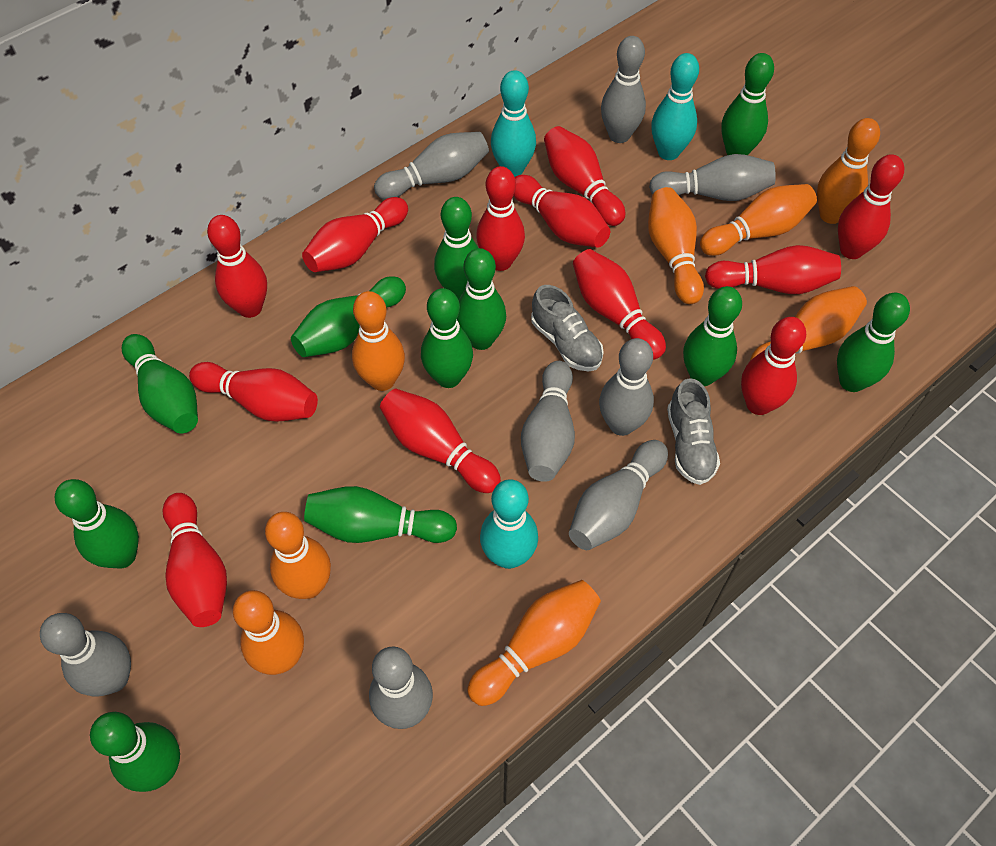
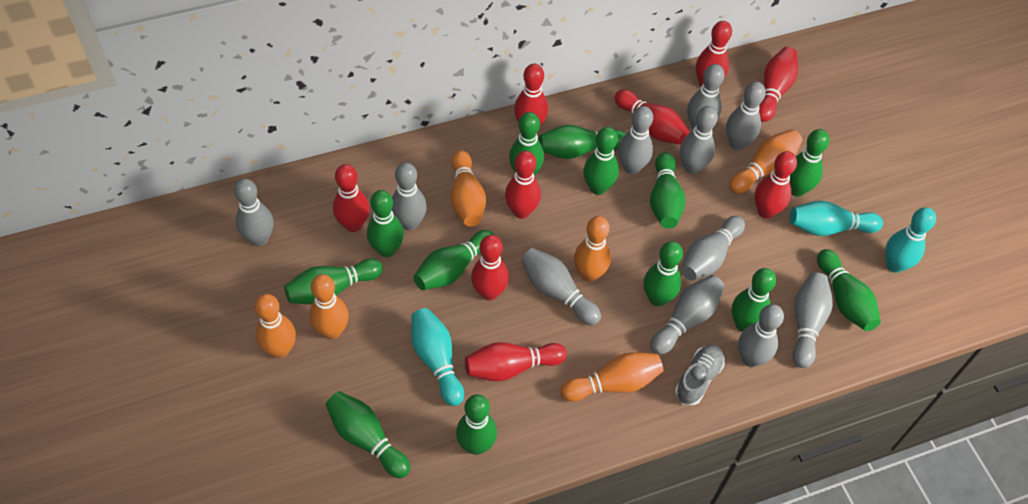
green bowling pin: [55,479,139,569] [90,712,180,792] [122,334,198,433] [291,276,406,357] [304,486,457,543] [421,288,473,388] [434,197,478,300] [457,248,506,350] [683,286,742,386] [721,53,774,155] [837,293,910,392] = 11 -> [284,259,383,304] [326,391,410,478] [367,190,404,257] [413,230,494,290] [456,394,497,455] [509,112,544,175] [538,125,626,159] [583,127,619,195] [643,241,683,306] [650,152,686,229] [732,268,776,332] [790,129,830,197] [817,249,881,331] = 13
grey bowling pin: [40,613,131,697] [369,647,433,729] [374,132,489,200] [521,361,575,482] [569,440,668,550] [599,338,654,436] [601,36,646,143] [649,154,776,201] = 8 -> [234,178,274,246] [392,162,427,230] [521,248,601,325] [618,106,653,175] [650,275,724,355] [680,106,718,174] [681,216,745,281] [687,64,725,129] [726,81,766,150] [738,304,784,367] [792,272,833,368] = 11
grey shoe: [531,285,604,372] [667,378,720,485] = 2 -> [675,344,725,405] = 1
orange bowling pin: [233,590,304,675] [265,512,331,599] [352,291,405,391] [467,580,601,706] [648,187,704,304] [700,184,817,256] [750,286,867,361] [817,118,880,224] = 8 -> [254,294,296,358] [309,274,349,339] [451,150,486,227] [561,352,664,402] [574,216,611,282] [729,129,802,194] = 6
red bowling pin: [162,493,227,627] [189,362,318,422] [207,215,267,318] [302,197,408,272] [380,389,501,493] [476,166,525,271] [513,175,610,248] [544,126,625,226] [573,249,666,360] [705,245,841,294] [741,317,806,415] [838,154,904,259] = 12 -> [333,164,370,232] [465,342,567,381] [471,235,509,301] [505,151,541,219] [514,64,548,126] [615,89,690,145] [696,21,732,87] [754,151,797,218] [759,47,798,122] = 9

